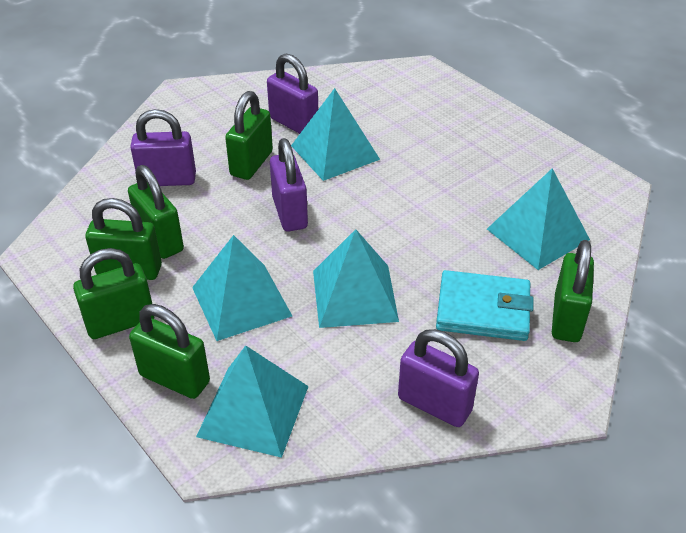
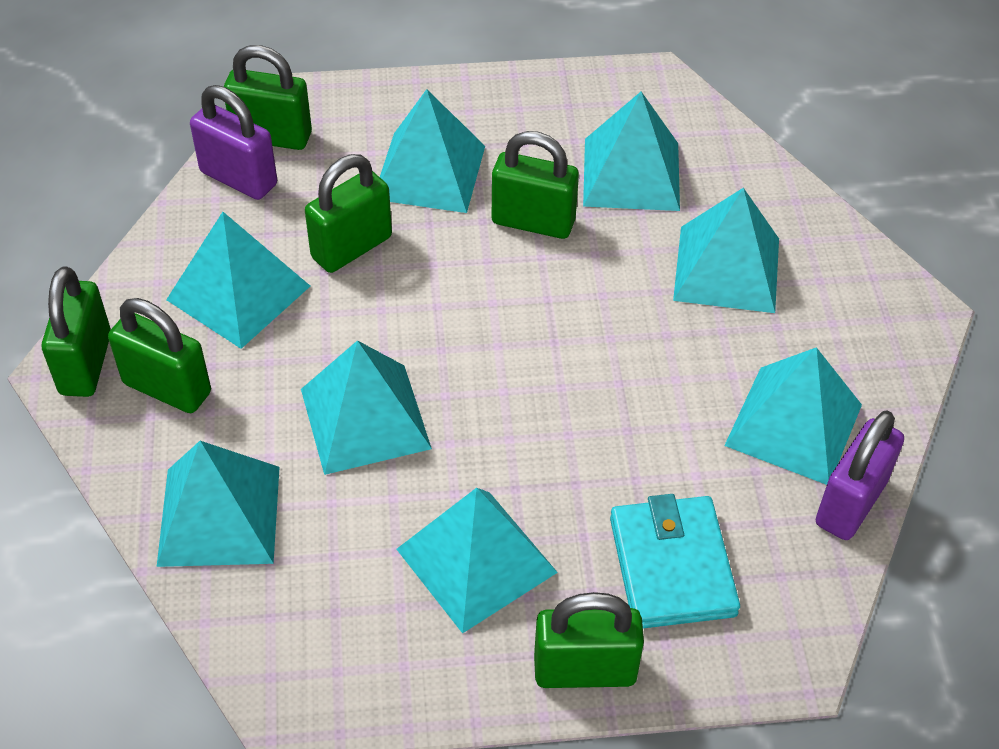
purple padlock: [130,109,196,186] [267,53,318,134] [270,138,308,232] [398,329,479,427] = 4 -> [190,85,277,200] [816,410,904,540] = 2
turquoise pyramid: [192,235,292,341] [196,345,309,458] [291,88,380,181] [313,229,399,328] [487,168,590,270] = 5 -> [157,441,280,567] [166,212,310,349] [301,340,432,475] [380,89,485,213] [397,488,558,634] [583,92,680,211] [673,188,779,313] [724,347,862,485] = 8

